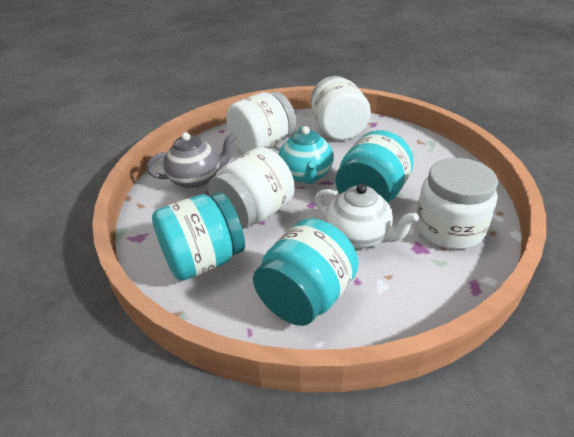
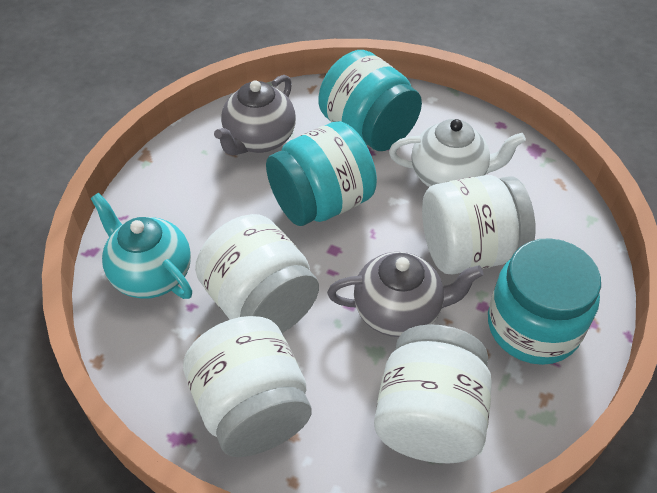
grey teapot: [147,132,237,189] = 1 -> [214,75,296,156] [327,252,483,337] = 2

